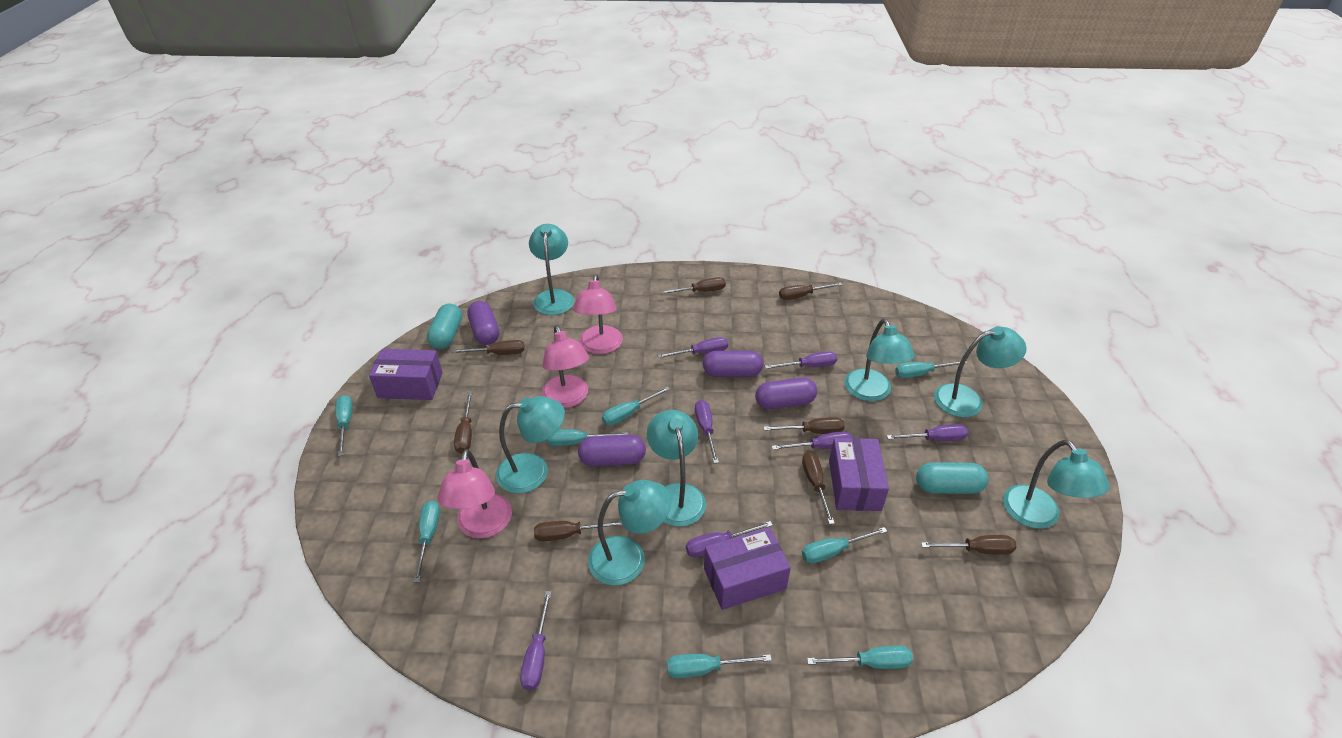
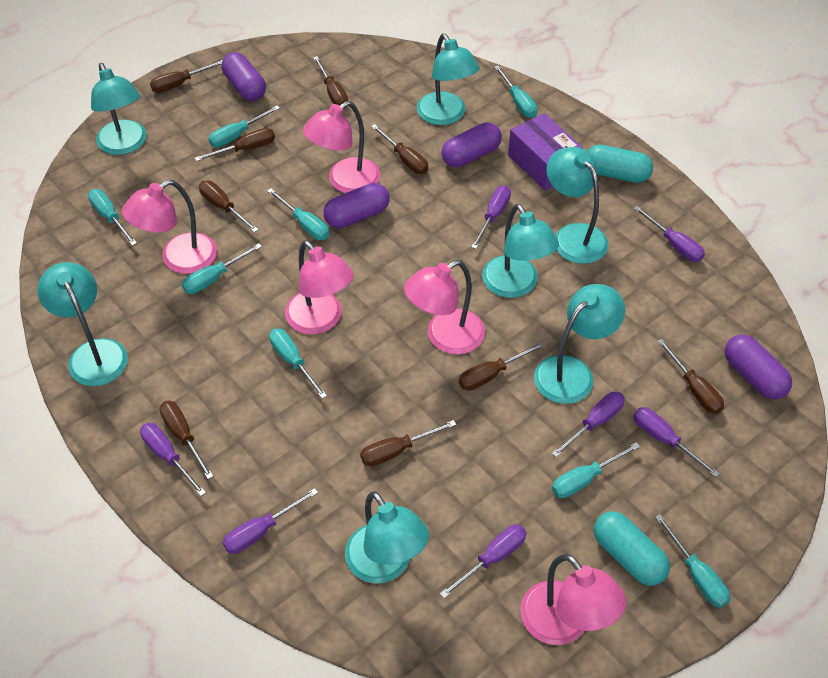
brown screwdriver: [451,340,525,355] [454,392,473,454] [534,521,622,541] [661,277,726,294] [763,417,845,434] [779,283,842,300] [802,452,835,524] [921,535,1017,555] = 8 -> [150,60,222,93] [159,401,213,479] [195,128,275,161] [199,181,258,232] [313,56,348,105] [360,420,456,466] [371,124,428,174] [459,342,544,390] [657,339,724,414] = 9
pink lamp: [437,449,512,538] [542,325,589,408] [573,274,623,354] = 3 -> [122,180,217,274] [285,240,354,334] [303,101,380,193] [404,260,485,354] [521,554,626,645] = 5
purple box: [369,349,443,400] [704,527,791,610] [829,438,889,511] = 3 -> [508,113,583,191] = 1

